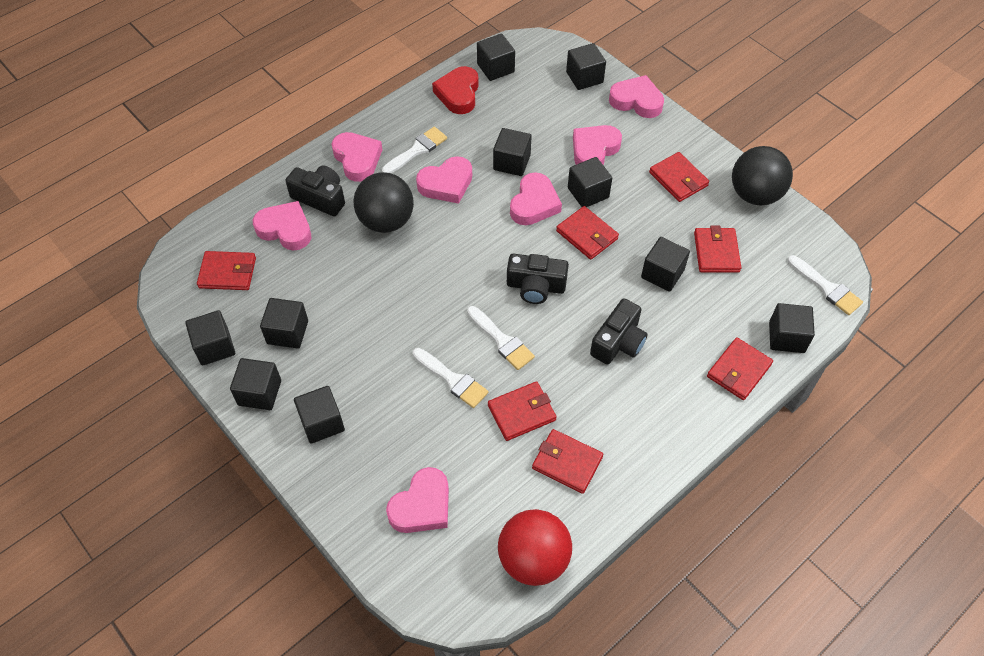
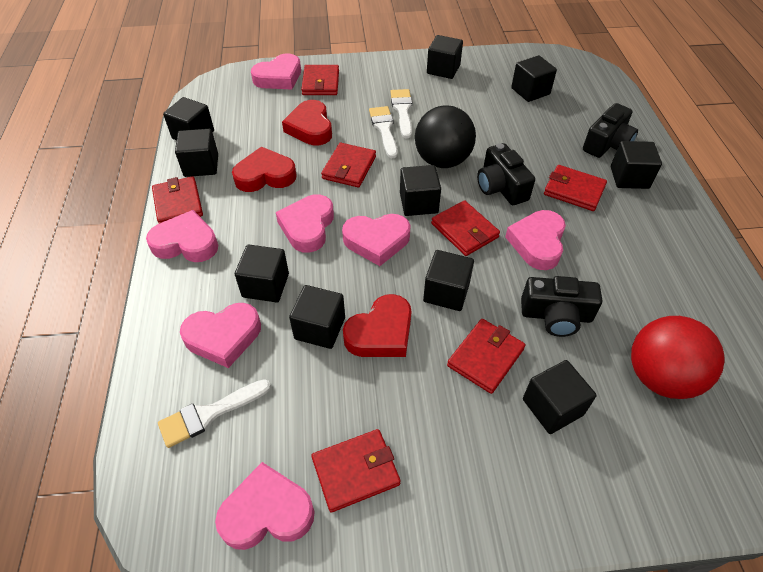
black ball: [353,172,414,233] [732,146,793,206] = 2 -> [415,105,476,168] = 1
red heart: [432,66,479,114] = 1 -> [232,147,296,192] [282,100,332,145] [343,294,412,357] = 3
white brush: [382,127,447,173] [413,348,489,408] [467,306,535,370] [788,255,863,315] = 4 -> [158,379,271,448] [369,106,398,158] [390,89,412,138] = 3

